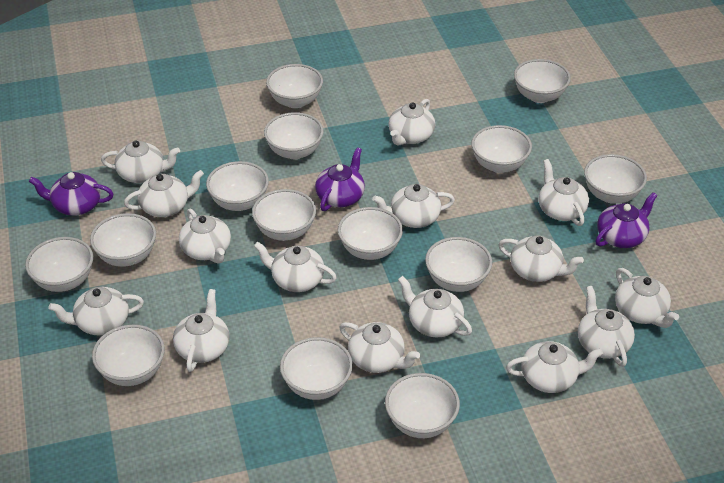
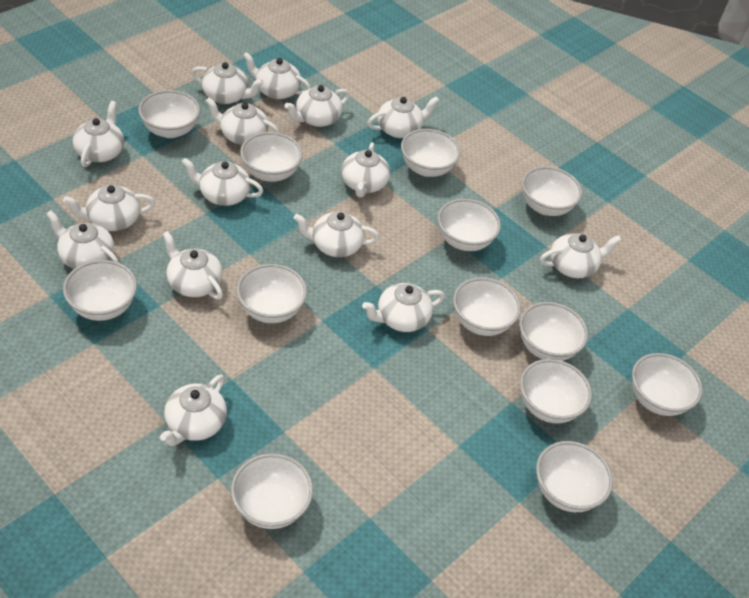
purple teapot: [29,172,114,216] [315,147,365,211] [595,192,657,248] = 3 -> none = 0
white bowl: [25,237,93,292] [90,213,156,267] [92,325,165,386] [206,161,269,211] [252,189,316,241] [264,112,324,159] [266,64,323,108] [280,337,353,400] [338,207,403,260] [385,373,460,438] [425,237,492,292] [471,125,532,173] [514,59,571,103] [584,154,647,204] = 14 -> [63,260,137,321] [138,90,200,138] [231,453,313,529] [237,264,307,323] [240,132,303,182] [401,129,461,177] [438,199,501,251] [453,277,521,336] [520,302,588,361] [520,359,592,423] [522,166,582,216] [536,441,613,512] [632,353,703,416] = 13

